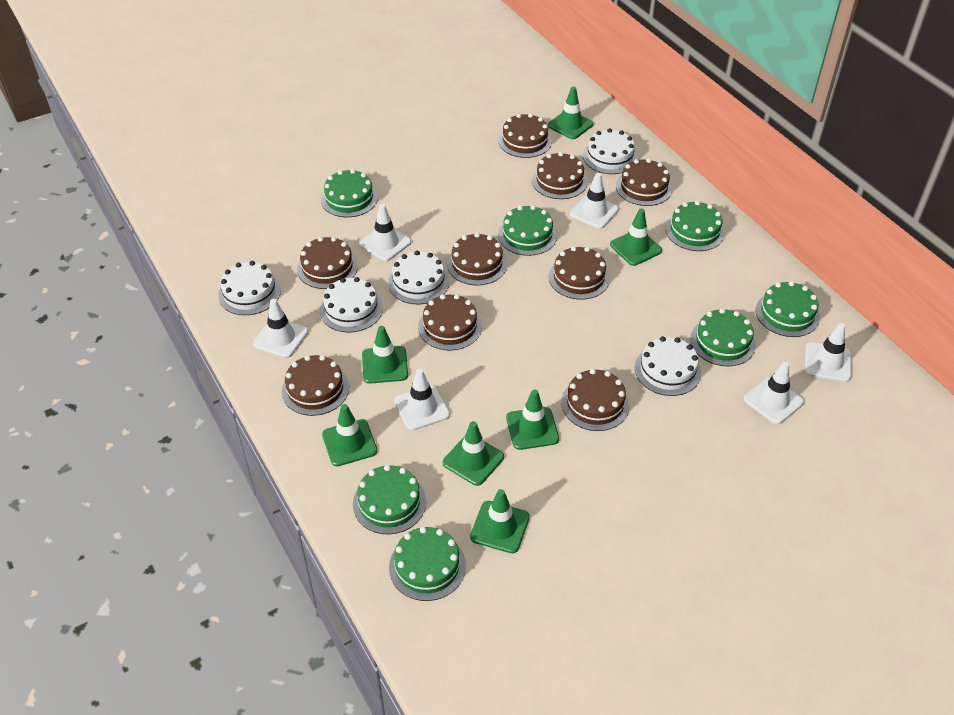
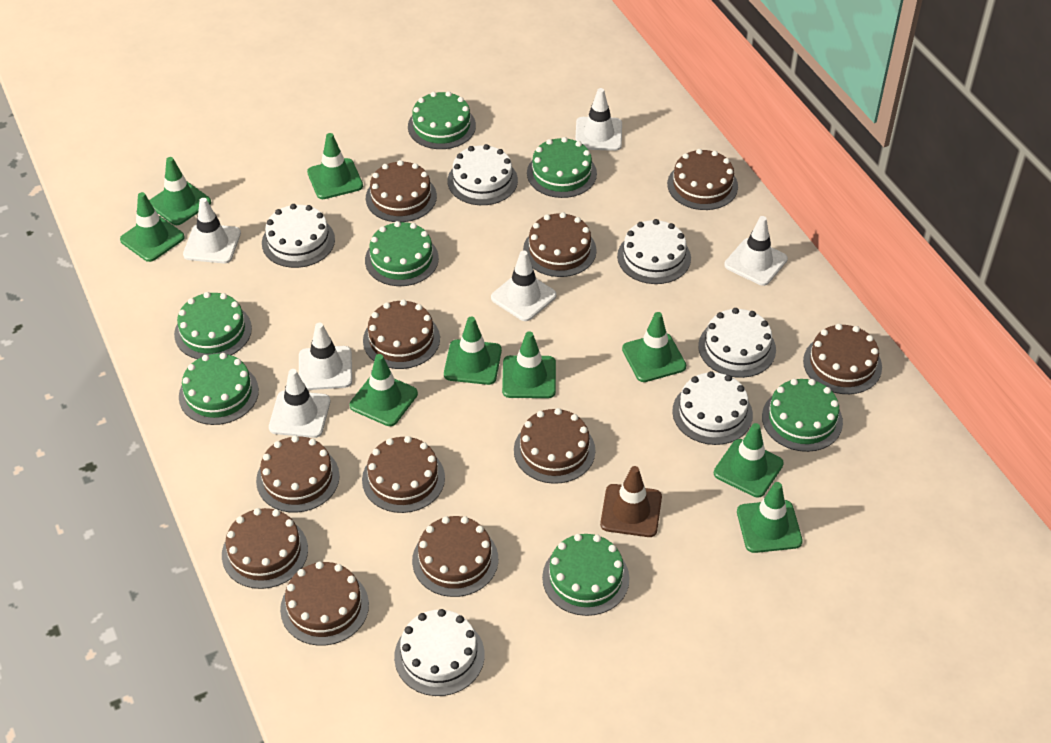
brown cake: [282,355,349,416] [297,237,358,289] [418,294,482,351] [447,233,507,285] [498,113,552,158] [532,152,588,199] [549,246,610,300] [561,369,629,431] [616,159,672,206] = 9 -> [222,508,308,589] [256,435,340,512] [280,561,369,646] [362,436,445,513] [363,299,440,369] [366,160,437,222] [412,516,498,597] [514,408,595,484] [523,212,597,277] [667,149,738,210] [803,324,882,394] = 11
brown traffic cone: none = 0 -> [600,466,662,537] = 1
green traffic cone: [322,404,378,466] [362,326,408,384] [443,421,504,486] [470,489,530,553] [506,390,559,450] [548,86,594,139] [610,208,662,266] = 7 -> [120,192,185,262] [149,157,211,225] [307,133,363,199] [350,354,418,426] [444,316,502,385] [502,331,556,398] [622,312,686,382] [714,423,784,498] [737,482,803,553] = 9
white cake: [218,261,281,315] [320,277,383,333] [388,251,450,304] [583,128,638,174] [635,336,701,396] = 5 -> [262,204,335,268] [394,609,485,696] [448,144,518,205] [617,219,691,284] [672,371,753,445] [698,308,776,378] = 6

